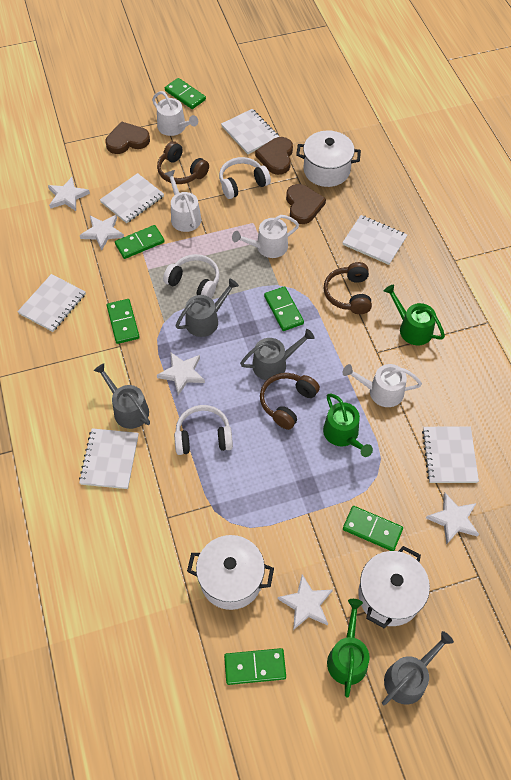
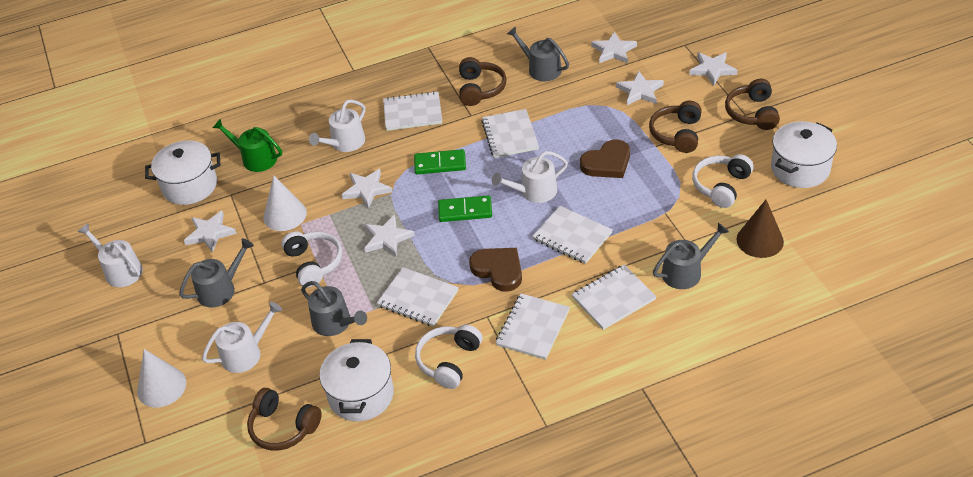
brown cone: none = 0 -> [736,200,784,258] = 1
brown headphones: [157,141,209,184] [260,373,320,430] [324,262,372,314] = 3 -> [247,388,322,450] [459,57,507,106] [649,101,702,153] [725,79,780,130] = 4
brown heart: [105,121,150,154] [255,137,293,175] [286,184,326,224] = 3 -> [469,248,522,292] [580,140,630,178] = 2
green domino: [107,299,140,344] [115,225,165,259] [165,78,206,109] [224,648,286,685] [264,286,304,331] [343,506,403,551] = 6 -> [414,149,466,174] [438,195,492,222] = 2
green watering can: [323,393,373,457] [327,599,370,698] [384,284,445,345] = 3 -> [213,118,282,172] = 1
white cone: none = 0 -> [137,349,186,408] [263,176,307,231] = 2
white star: [48,177,90,211] [80,215,124,251] [157,353,205,395] [278,574,333,630] [426,493,479,544] = 5 -> [184,211,237,252] [342,169,392,209] [364,214,415,257] [591,31,637,63] [616,71,664,105] [689,52,738,85] = 6

